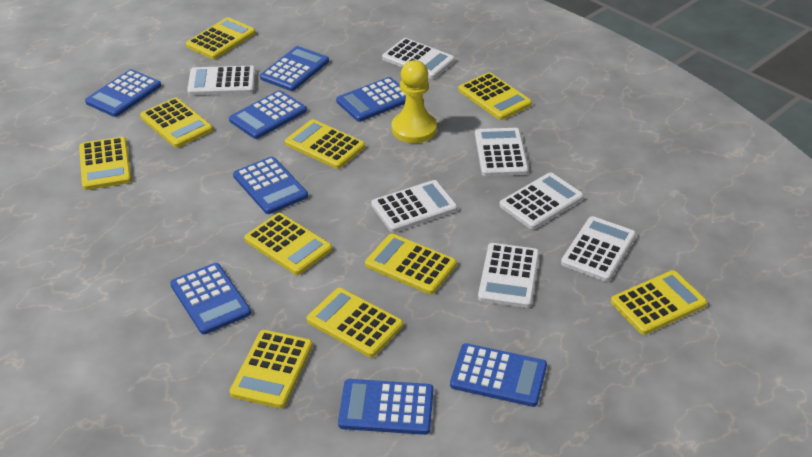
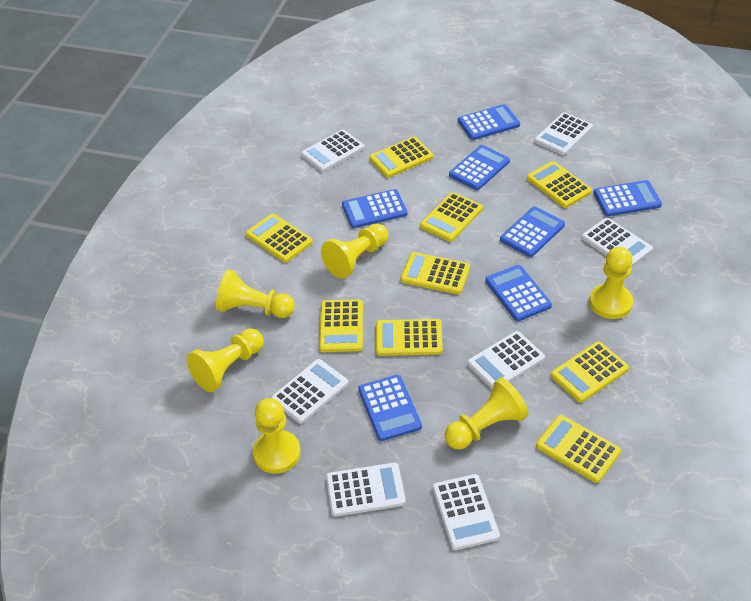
blue calculator: [85,69,161,117] [170,263,251,334] [229,90,307,139] [233,156,308,214] [260,46,329,91] [336,77,406,122] [338,379,433,435] [450,343,547,407] = 8 -> [342,189,407,228] [358,375,422,441] [449,145,510,190] [458,104,520,140] [485,265,552,321] [500,206,565,257] [593,180,662,216] = 7
yellow calculator: [79,137,131,190] [140,98,213,148] [186,17,256,59] [230,330,313,408] [244,213,332,275] [285,119,365,169] [307,288,403,357] [365,234,457,294] [458,72,532,120] [611,270,707,335] = 10 -> [246,214,313,263] [319,299,363,352] [369,137,433,178] [376,319,443,356] [400,252,470,294] [420,192,483,242] [527,161,592,208] [536,415,621,483] [551,341,629,403] = 9
yellow pawn: [392,60,437,143] = 1 -> [186,328,264,392] [216,270,295,318] [253,398,301,474] [321,223,388,279] [445,378,529,449] [589,247,633,319] = 6

